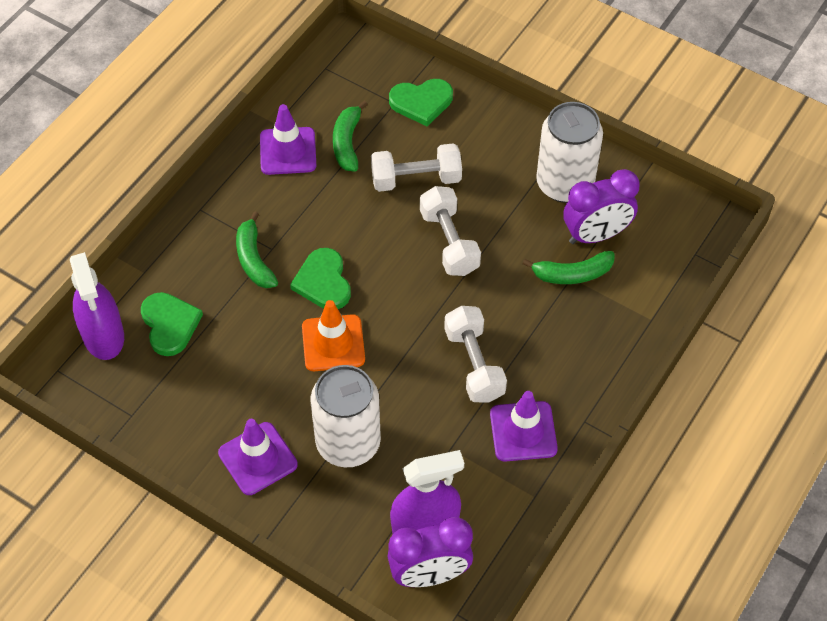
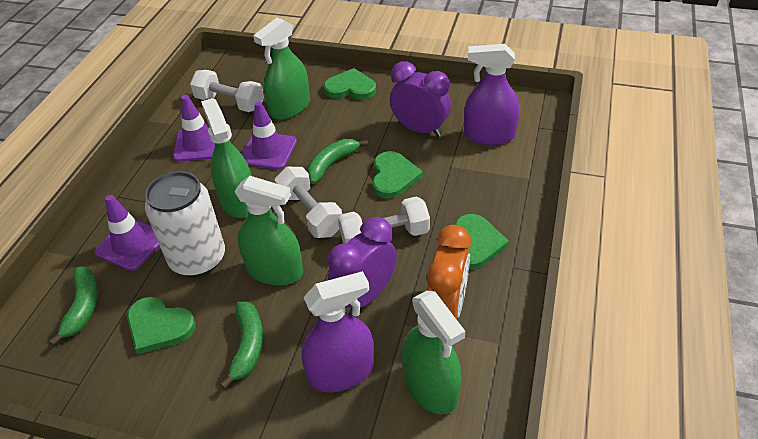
green heart: [141,292,203,356] [290,248,351,309] [389,79,453,126] = 3 -> [127,297,196,354] [324,68,376,100] [372,151,423,199] [455,214,509,270] = 4
green spray bottle: none = 0 -> [201,98,252,218] [235,176,303,285] [253,17,310,120] [402,291,465,414] = 4
orange clock: none = 0 -> [427,225,471,319] = 1
orange traffic cone: [302,300,365,371] = 1 -> none = 0
white can: [311,365,381,467] [536,102,603,203] = 2 -> [145,171,225,277] = 1

